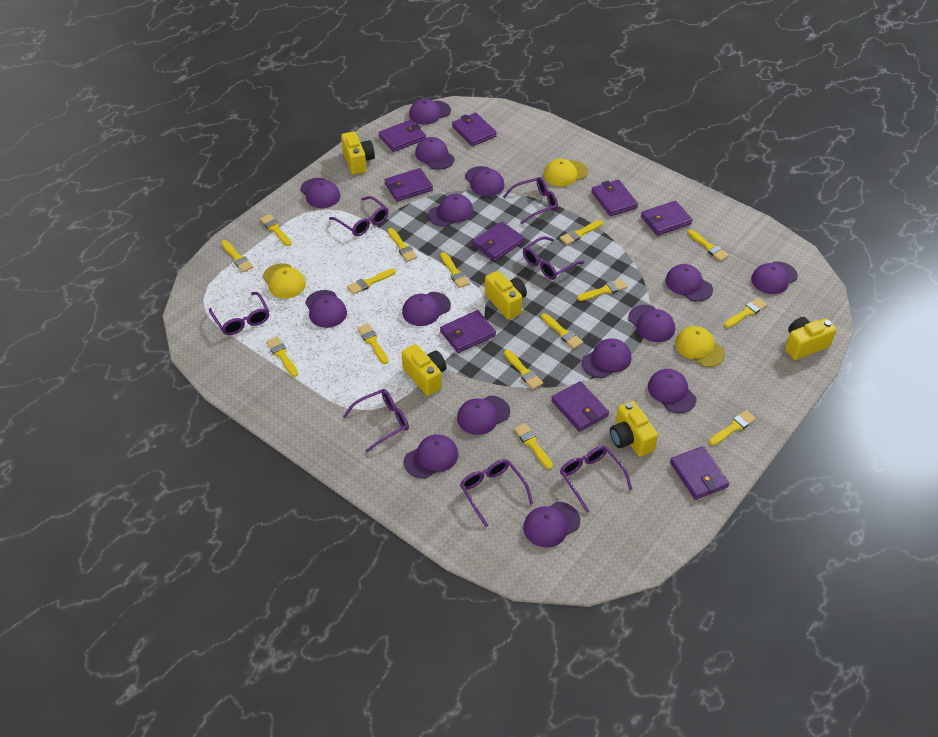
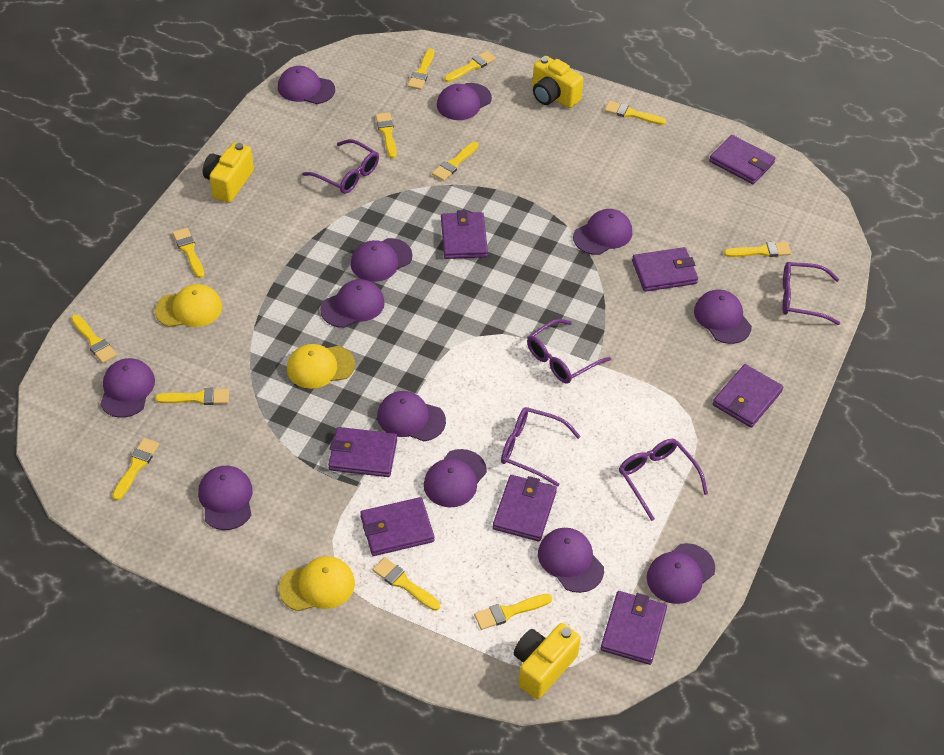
purple cap: [300,178,340,208] [305,290,347,328] [402,292,451,326] [404,434,458,479] [409,99,451,125] [415,137,454,170] [428,194,473,227] [457,396,510,435] [465,166,505,197] [523,502,580,548] [582,338,631,378] [628,305,675,342] [648,369,696,414] [665,264,713,302] [751,261,798,294] = 15 -> [100,358,155,418] [198,466,253,530] [278,66,335,104] [320,279,385,328] [351,238,412,282] [377,391,446,441] [424,449,487,507] [437,83,492,120] [538,528,604,593] [573,209,632,255] [647,543,715,604] [694,290,752,344] = 12
purple glasses: [209,292,269,335] [329,196,388,236] [343,389,409,453] [460,459,533,527] [503,177,558,224] [523,236,584,280] [560,446,632,513] = 7 -> [302,139,379,194] [501,407,581,487] [527,319,611,384] [619,439,708,521] [783,262,840,325] = 5
purple wallet: [379,120,426,152] [385,168,433,202] [440,310,496,353] [452,113,497,146] [472,222,524,261] [551,381,609,432] [591,180,638,216] [641,200,693,236] [670,446,729,500] = 9 -> [328,427,397,477] [360,497,434,556] [441,210,488,259] [493,475,557,541] [601,591,667,665] [632,247,698,292] [709,135,775,184] [713,364,783,428] = 8
yellow brush: [221,240,253,272] [260,214,292,246] [266,337,298,377] [347,268,396,295] [357,324,389,364] [388,228,417,262] [440,252,470,288] [504,350,543,390] [514,423,553,469] [541,313,583,349] [560,220,603,245] [577,279,627,301] [688,229,729,261] [709,410,756,446] [724,298,767,328] = 15 -> [71,315,117,363] [112,438,159,501] [155,388,229,405] [173,228,204,278] [373,557,440,611] [376,112,397,158] [408,49,434,90] [432,141,479,181] [444,51,496,82] [474,594,552,630] [604,101,666,125] [724,242,791,257] = 12
yellow camera: [341,131,375,175] [402,344,446,396] [485,271,527,319] [610,401,658,457] [785,317,836,360] = 5 -> [203,142,254,203] [514,623,581,699] [532,56,583,108] = 3

